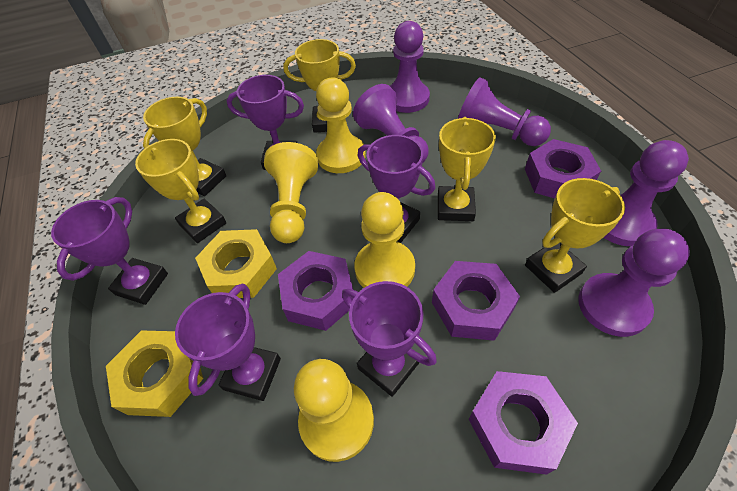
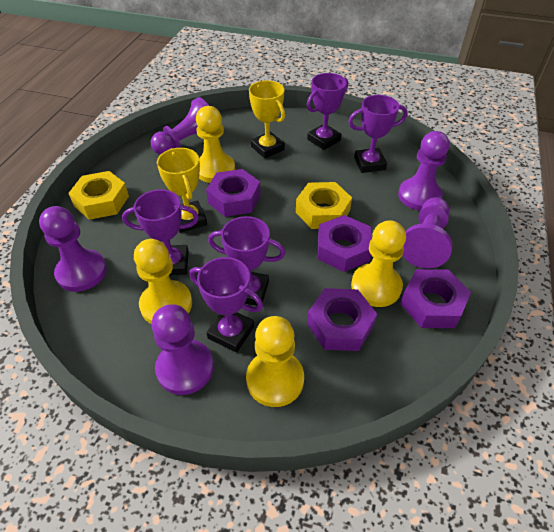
yellow trophy: [135,139,227,243] [143,97,226,196] [283,39,356,133] [438,117,496,221] [525,178,625,293] = 5 -> [157,148,207,233] [249,80,285,158] = 2

